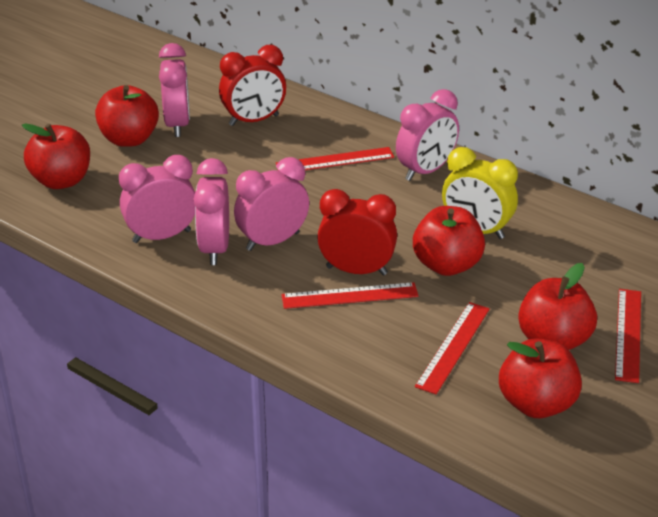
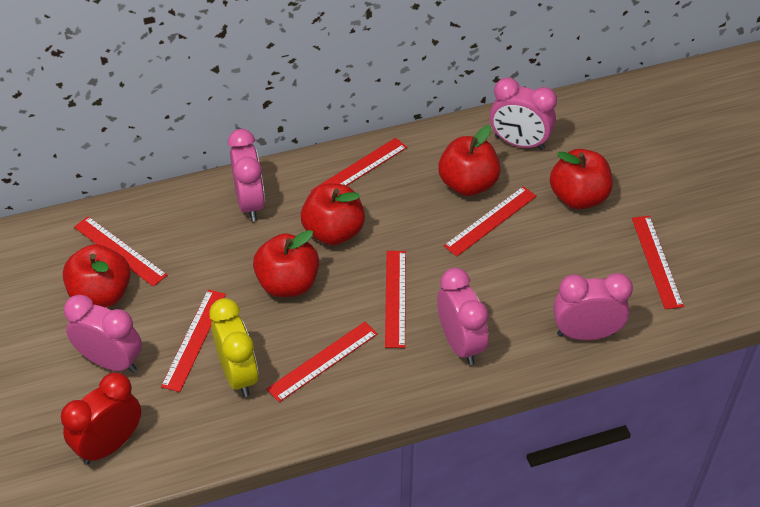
red clock: [219,45,286,126] [317,189,397,275] = 2 -> [61,372,141,464] = 1
red ruler: [276,147,394,170] [281,282,419,309] [415,302,490,394] [615,289,641,383] = 4 -> [74,216,167,287] [161,290,226,392] [267,322,378,402] [311,138,407,192] [385,251,406,348] [444,186,536,256] [632,216,684,309] = 7

